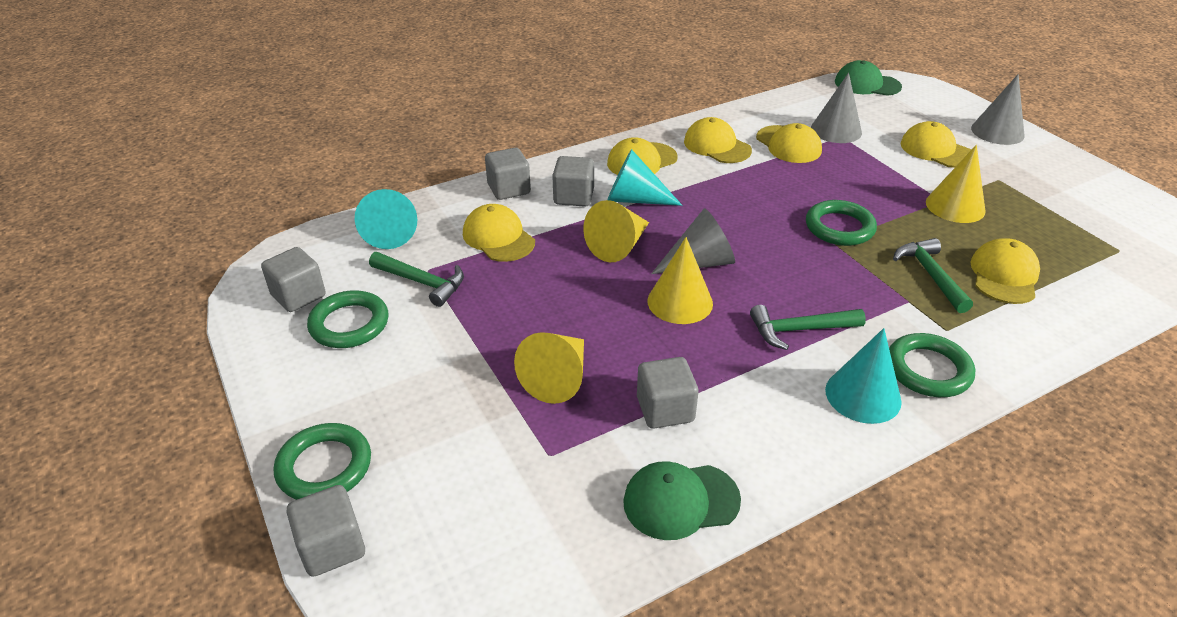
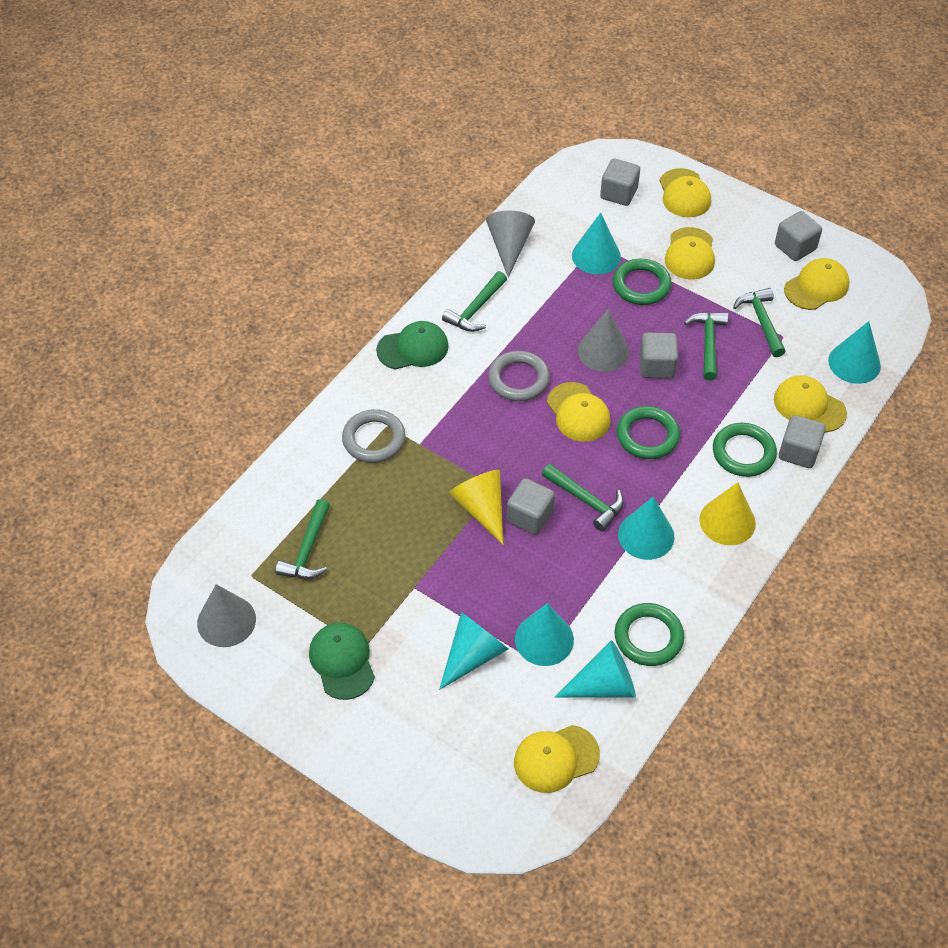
green hammer: [369,252,464,307] [750,305,866,350] [893,238,973,313] = 3 -> [275,499,330,579] [442,271,507,332] [542,464,624,531] [684,312,729,381] [733,288,786,357] = 5
grey ring: none = 0 -> [342,409,406,463] [488,351,550,401] = 2
turquoise cone: [355,189,417,249] [607,149,682,206] [825,328,902,424] = 3 -> [439,612,508,690] [515,603,574,666] [555,640,636,698] [572,213,621,274] [618,497,675,560] [828,321,881,384] = 6
yellow cone: [514,332,584,404] [583,200,649,262] [647,237,713,324] [926,145,986,223] = 4 -> [449,470,503,544] [699,482,756,545] = 2

